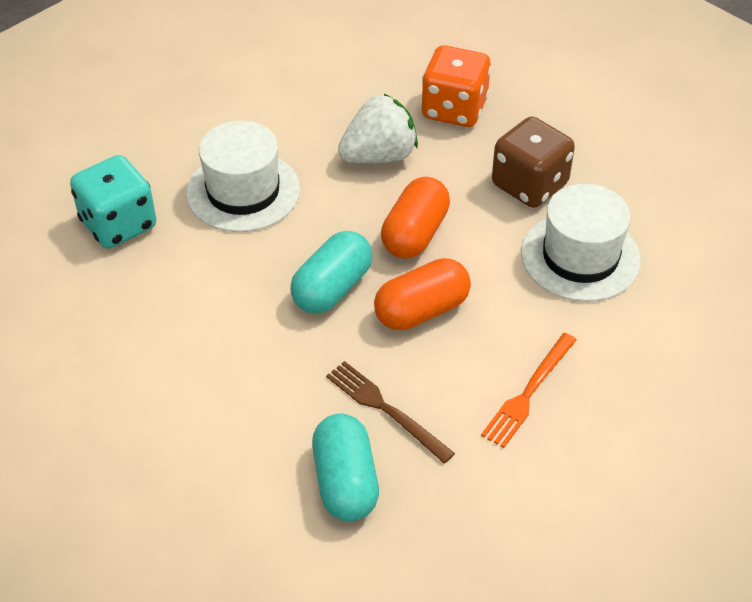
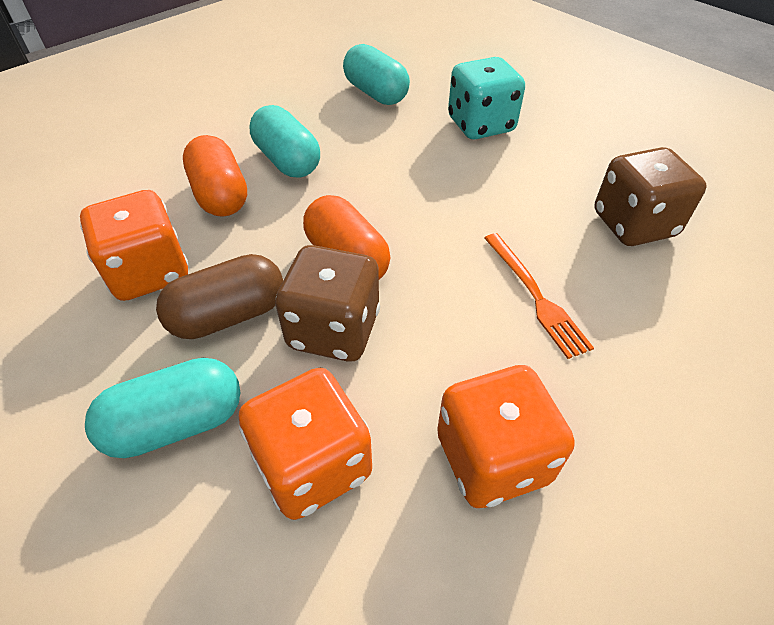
brown capsule: none = 0 -> [156,254,283,339] = 1
brown dice: [492,116,575,208] = 1 -> [275,245,380,362] [594,147,706,246] = 2
brown fork: [326,361,455,463] = 1 -> none = 0
orange dice: [422,45,491,127] = 1 -> [80,190,188,301] [239,368,372,520] [437,365,575,508] = 3
turquoise capsule: [290,231,372,314] [312,414,379,522] = 2 -> [85,358,240,458] [250,105,320,178] [343,44,410,105] = 3
white hat: [186,121,300,232] [521,184,641,302] = 2 -> none = 0
white strawberry: [338,93,418,163] = 1 -> none = 0

